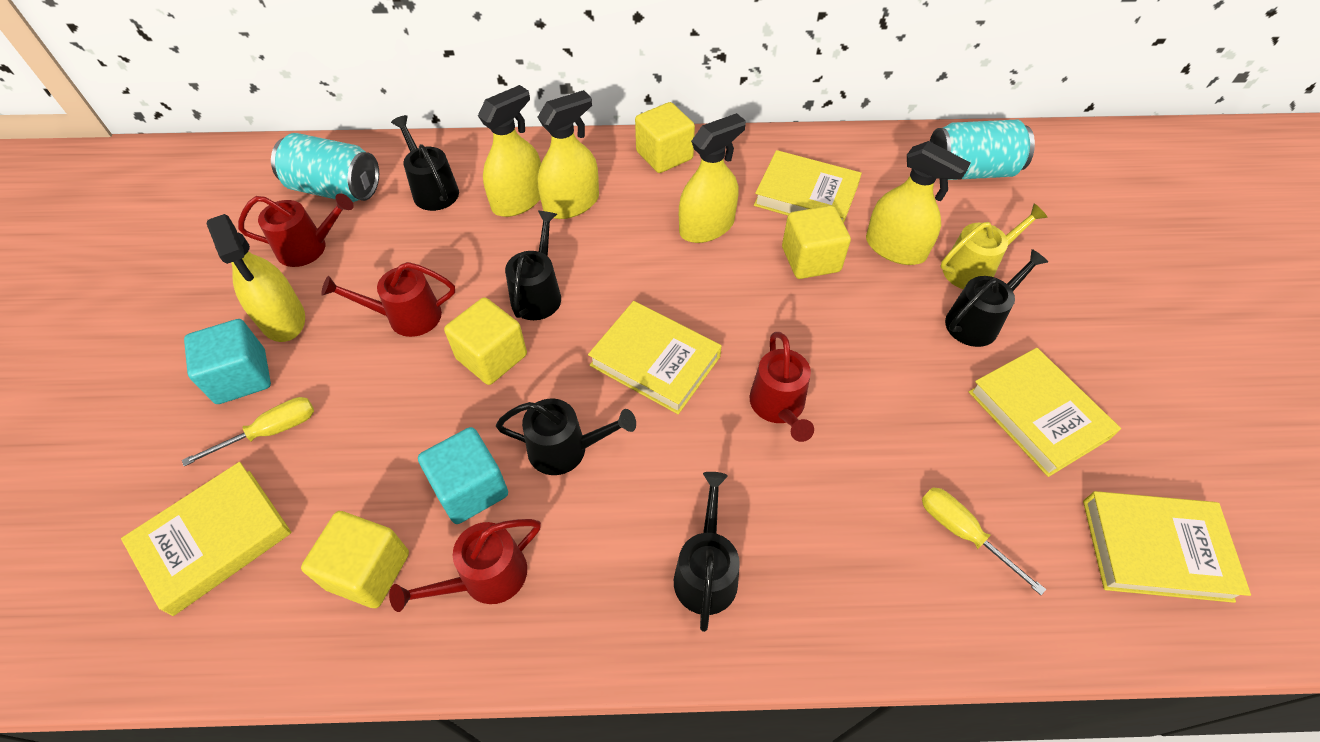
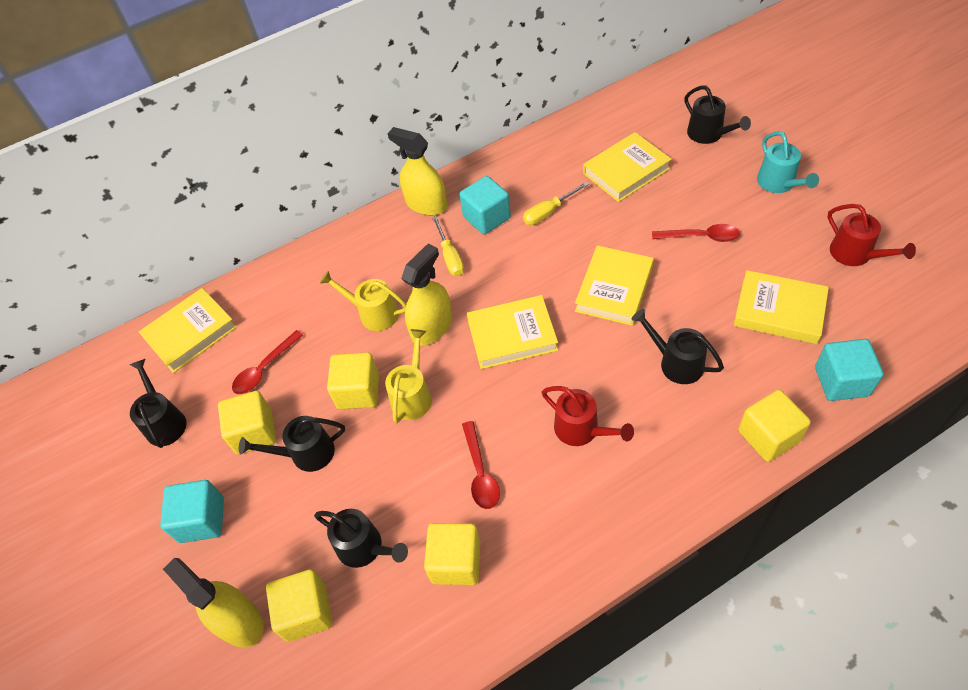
red spoon: none = 0 -> [232,330,303,394] [462,421,500,509] [652,224,740,242] = 3
red watering can: [238,193,354,267] [321,262,455,337] [389,519,541,612] [750,332,814,442] = 4 -> [542,386,634,446] [827,204,916,266] = 2
turquoise can: [271,133,379,202] [930,119,1035,180] = 2 -> none = 0
turquoise cube: [184,319,271,404] [418,427,508,524] = 2 -> [160,480,224,543] [460,176,511,235] [815,339,883,401] = 3
turquoise watering can: none = 0 -> [757,131,819,193] = 1
yellow cube: [301,511,409,608] [444,297,527,385] [635,102,695,173] [782,205,851,279] = 4 -> [218,391,276,455] [266,569,332,642] [327,352,379,409] [424,523,481,585] [738,390,811,462] = 5
yellow spray bottle: [206,214,305,342] [478,85,541,217] [537,90,599,219] [679,113,746,243] [866,141,970,265] = 5 -> [163,558,264,648] [387,127,447,216] [401,243,452,346] = 3
yellow watering can: [941,204,1048,289] = 1 -> [320,271,406,331] [385,329,432,423] = 2

